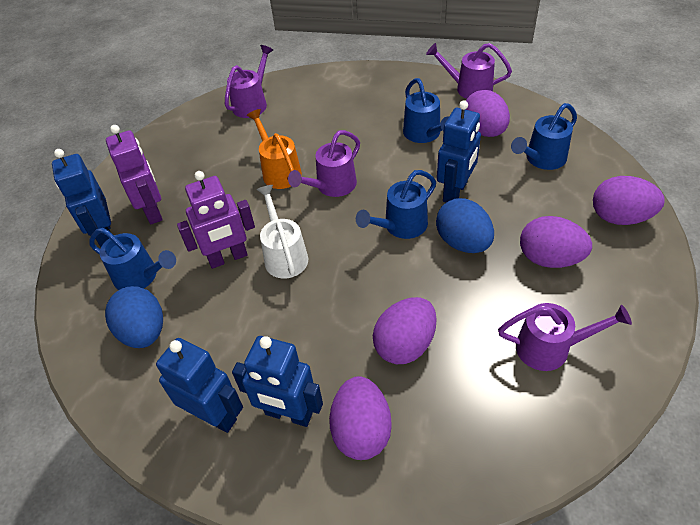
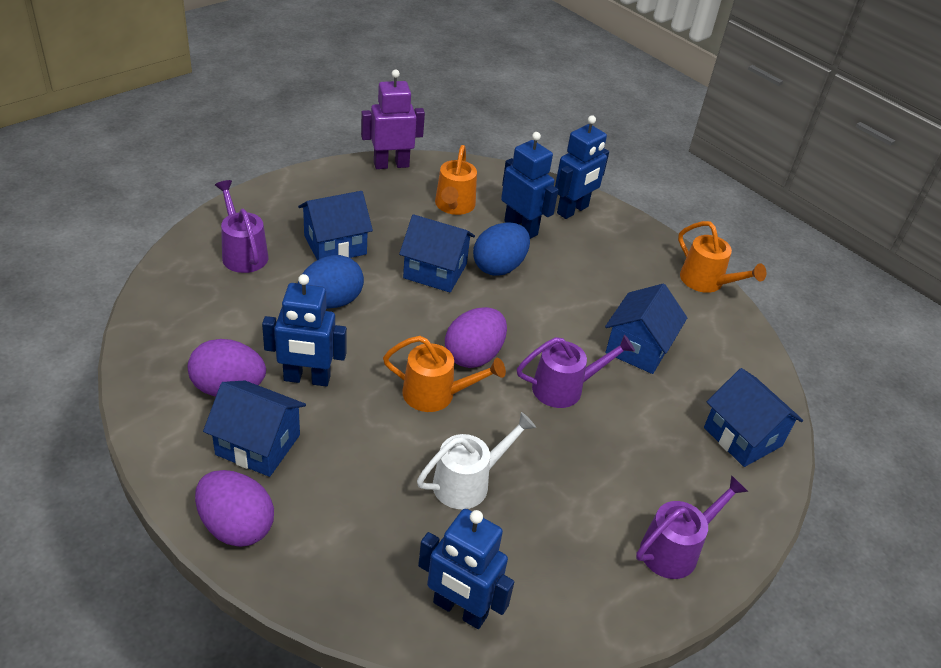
blue house: none = 0 -> [203,381,306,477] [298,191,373,260] [399,214,475,292] [605,284,687,374] [704,368,803,467] = 5
blue watering can: [89,228,176,290] [356,170,436,239] [403,78,449,143] [511,103,577,170] = 4 -> none = 0
orange watering can: [247,109,302,189] = 1 -> [383,336,506,412] [435,145,477,215] [678,221,766,293] = 3
purple egg: [329,376,392,460] [373,297,437,364] [465,90,510,137] [520,216,592,268] [593,176,665,225] = 5 -> [188,339,266,397] [195,470,274,547] [445,307,507,368] = 3
purple robot: [106,125,163,224] [177,171,255,269] = 2 -> [361,70,425,169] = 1
purple watering can: [225,45,273,118] [288,130,360,197] [426,43,512,99] [498,303,632,371] = 4 -> [215,180,268,273] [517,335,635,408] [636,475,748,579] = 3

